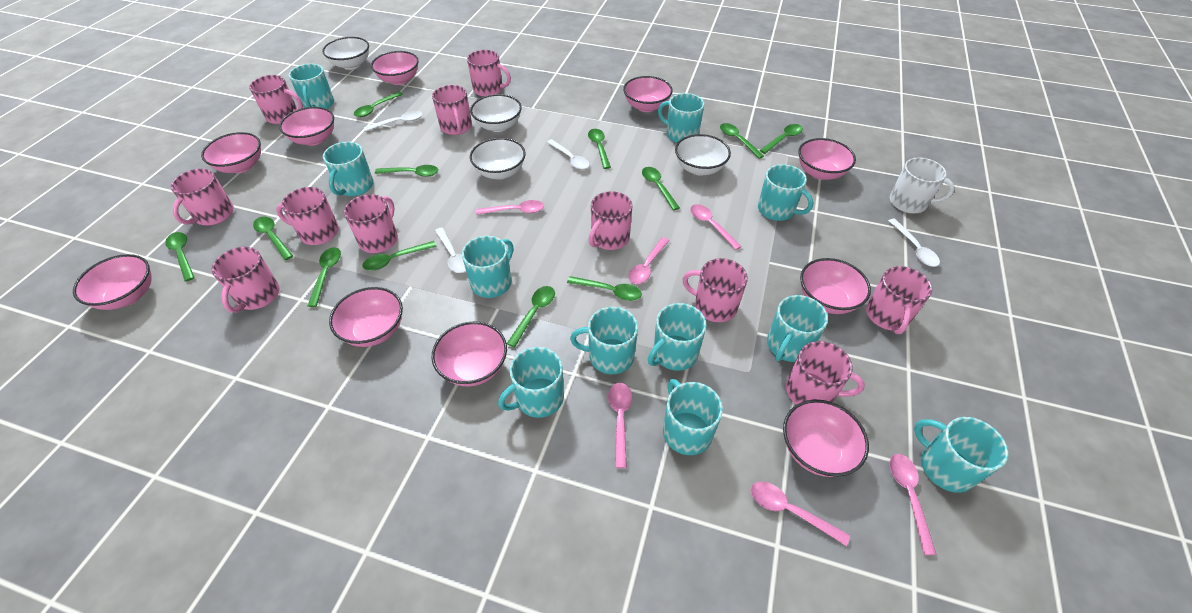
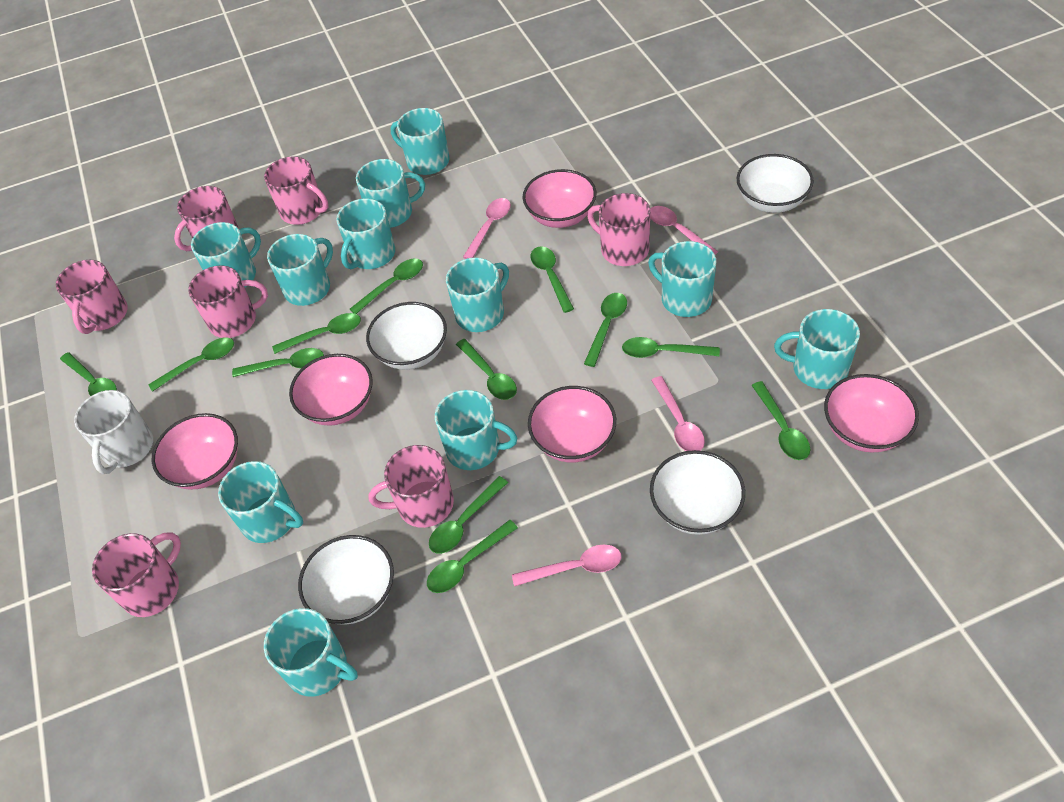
pink bowl: [73,254,152,310] [201,132,261,173] [279,107,334,146] [329,287,403,347] [371,51,419,85] [432,321,507,386] [623,76,673,112] [783,399,869,477] [799,138,856,180] [800,258,871,314] = 10 -> [152,413,238,490] [289,354,373,426] [522,169,596,228] [528,386,616,462] [824,374,919,453] = 5
pink mug: [171,169,234,225] [212,247,280,313] [249,75,303,124] [276,187,339,245] [344,194,398,253] [432,85,472,135] [467,50,511,97] [589,191,633,250] [683,258,748,322] [786,341,865,405] [866,266,932,334] = 11 -> [56,260,128,334] [92,532,181,617] [174,186,239,251] [188,265,268,338] [264,156,328,225] [368,445,454,528] [587,193,650,266] = 7
pink spoon: [476,200,544,215] [608,383,632,468] [628,237,669,284] [690,204,742,250] [750,481,850,546] [890,454,937,555] = 6 -> [463,198,511,259] [512,544,621,587] [650,206,718,255] [651,376,705,451] = 4
white spoon: [364,111,423,132] [435,227,466,273] [547,139,589,170] [888,219,940,267] = 4 -> none = 0

